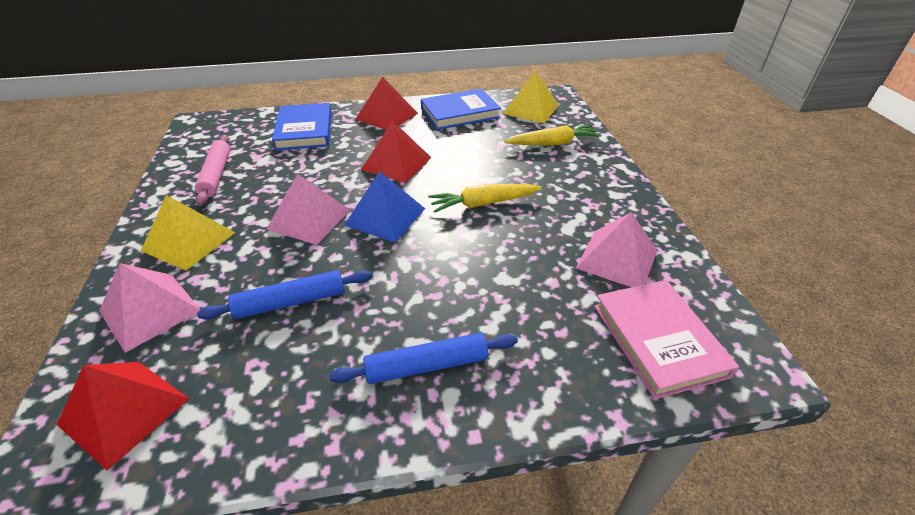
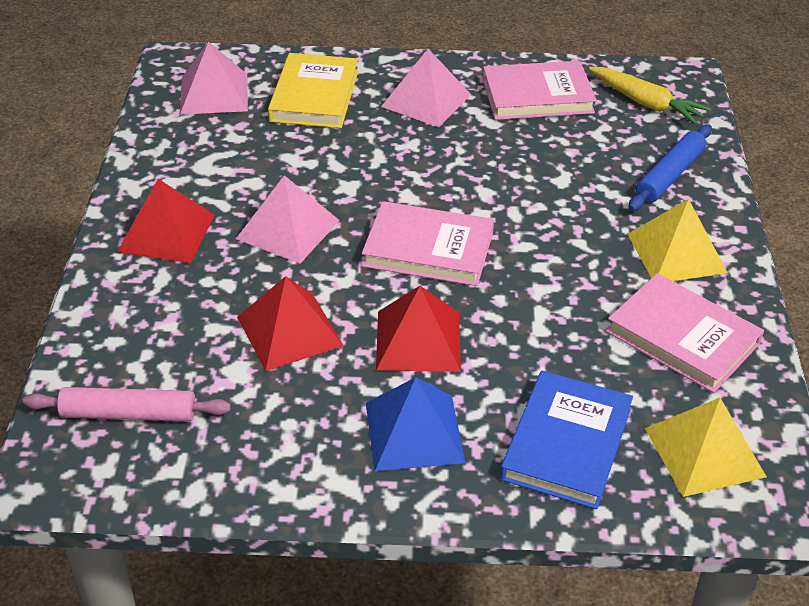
blue book: [272,103,332,151] [421,89,501,130] = 2 -> [500,371,633,509] = 1
blue rolling pin: [197,270,372,320] [329,333,518,384] = 2 -> [628,124,712,211] = 1
pink book: [594,280,739,399] = 1 -> [362,201,494,286] [483,61,597,120] [606,273,764,393] = 3
yellow book: none = 0 -> [268,53,358,128] = 1
yellow carrot: [428,184,542,212] [504,125,601,146] = 2 -> [589,67,711,124] = 1

